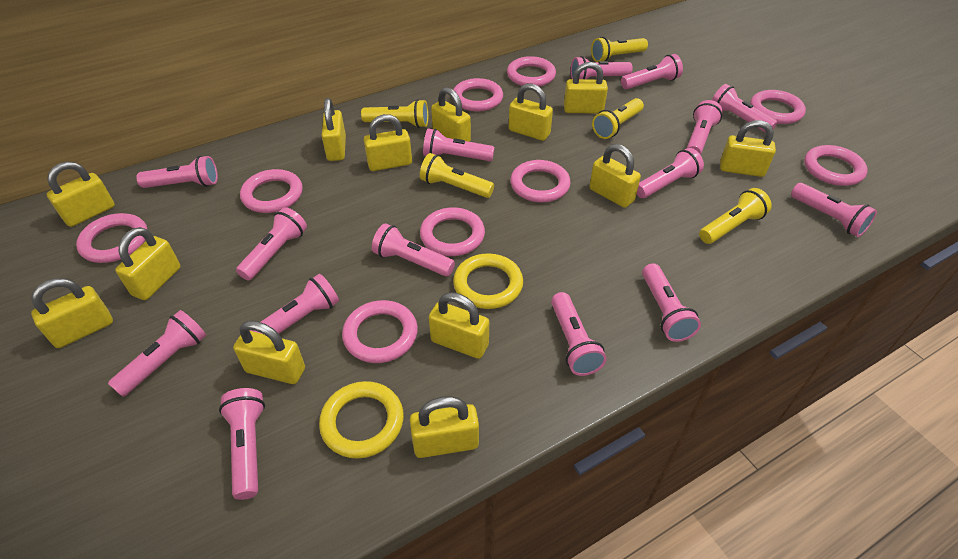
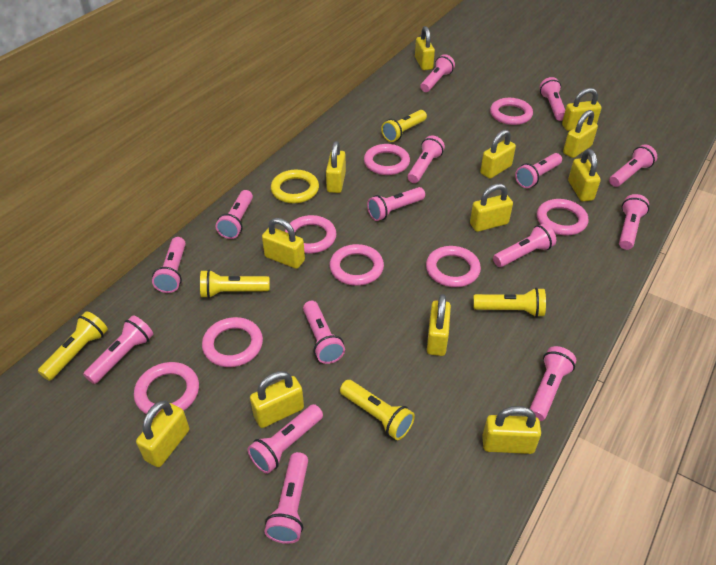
pink ring: [76,213,147,263] [240,169,303,213] [342,300,418,363] [420,207,485,256] [453,78,503,111] [507,56,556,87] [510,160,571,202] [750,90,806,124] [804,145,868,186] = 9 -> [134,362,199,416] [202,317,263,367] [285,215,336,254] [330,244,384,286] [364,144,410,175] [426,246,481,287] [490,98,533,125] [537,199,588,235] = 8
yellow padlock: [31,278,113,348] [47,162,115,227] [115,227,181,300] [233,321,305,384] [322,98,346,161] [364,114,412,171] [410,396,479,458] [429,292,489,359] [431,87,471,142] [509,83,553,141] [564,62,608,114] [590,144,641,208] [720,120,776,177] = 13 -> [136,400,189,467] [250,371,304,428] [262,218,305,269] [326,141,346,193] [415,26,435,70] [427,294,451,356] [470,184,513,232] [480,130,516,179] [482,406,541,454] [562,88,602,131] [563,110,598,158] [568,149,601,201] = 12
yellow ring: [319,381,404,459] [453,253,523,309] = 2 -> [271,170,319,203] = 1

